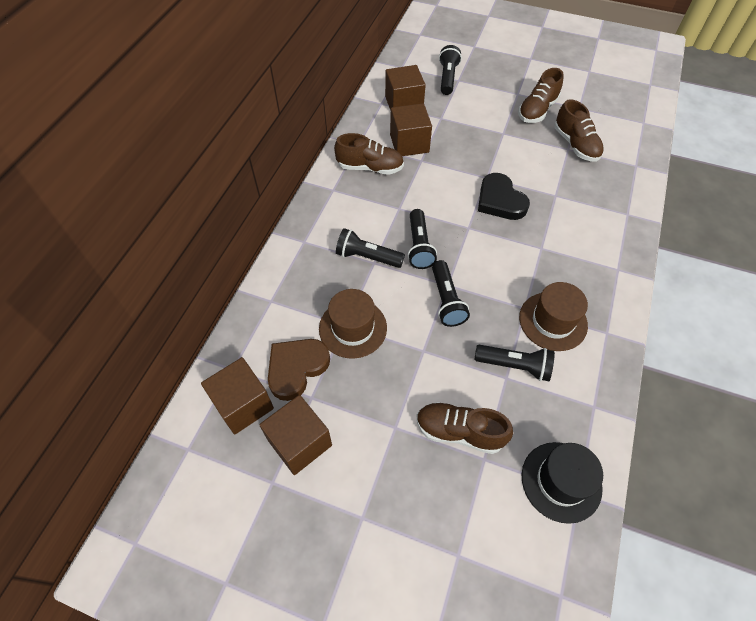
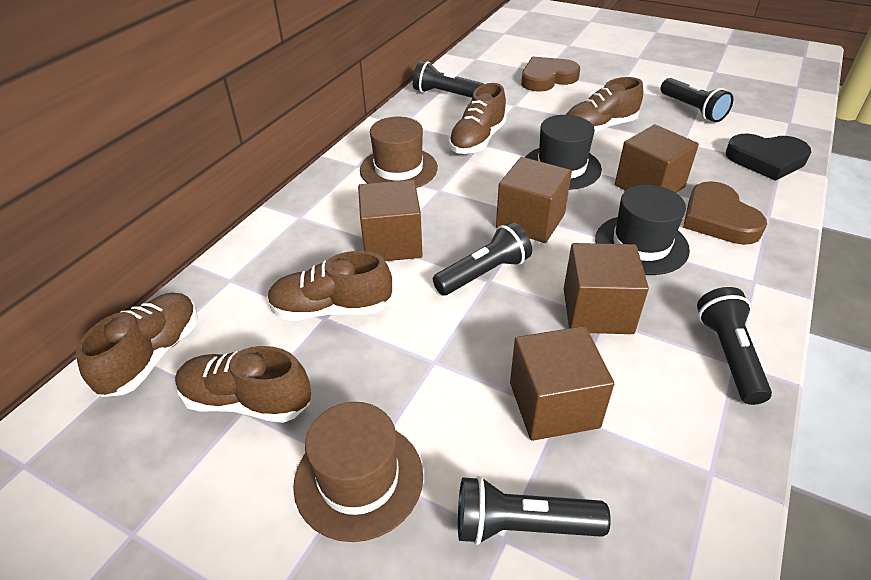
black hat: [522,442,603,524] = 1 -> [525,115,602,190] [595,185,690,275] = 2
brown cube: [201,357,274,434] [259,395,332,475] [385,65,426,111] [390,104,432,156] = 4 -> [358,180,423,261] [496,157,572,243] [510,326,614,441] [564,243,649,334] [615,124,699,193] = 5
brown heart: [268,339,330,401] = 1 -> [521,57,580,92] [683,181,767,245] = 2
brown shoe: [334,133,404,175] [416,402,513,454] [518,68,564,123] [554,99,604,162] = 4 -> [76,292,198,397] [175,346,311,423] [267,251,392,321] [449,83,507,154] [566,77,643,133] = 5

